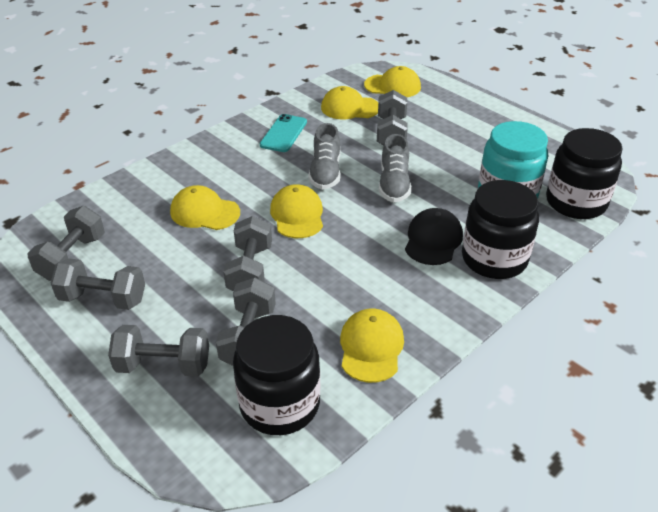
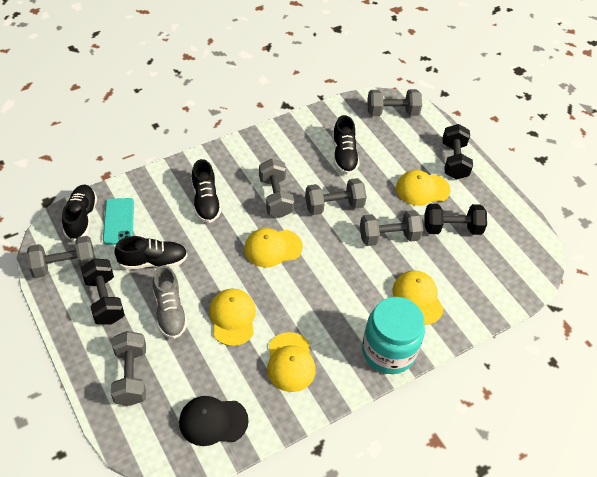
black dumbbell: none = 0 -> [81,258,125,325] [425,204,487,235] [442,124,473,180] = 3
black jar: [233,315,320,435] [462,180,539,279] [546,128,623,219] = 3 -> none = 0
black shoe: none = 0 -> [62,185,97,241] [114,236,188,270] [192,159,221,223] [332,115,360,174] = 4
grey shoe: [308,123,340,189] [379,134,411,202] = 2 -> [153,265,188,339] = 1

